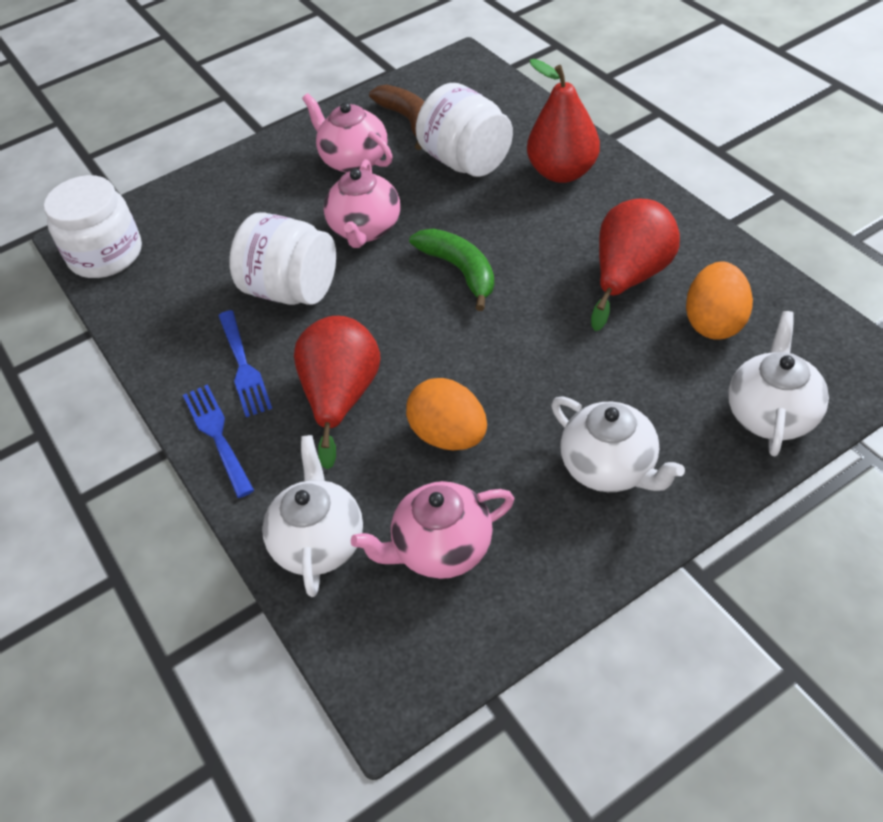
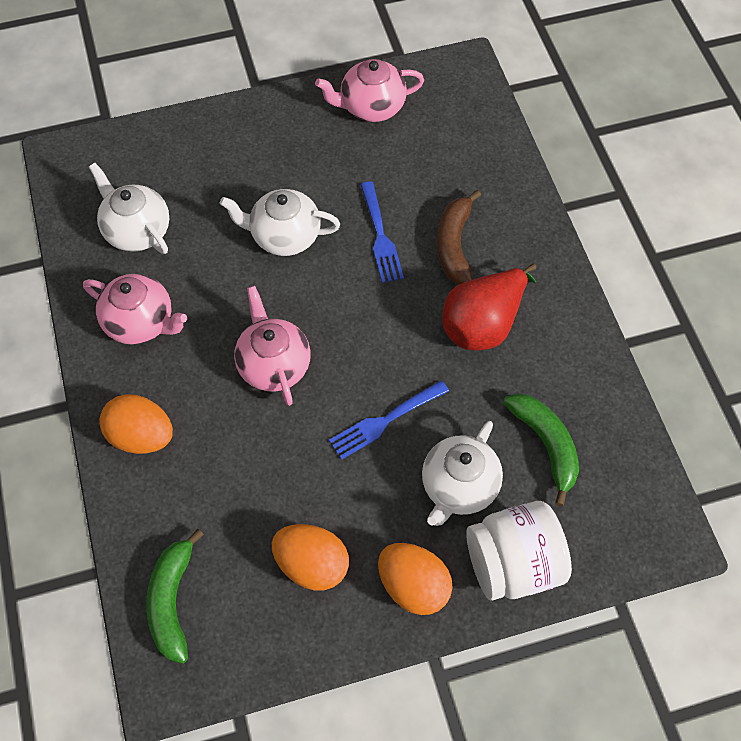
green banana: [409,229,495,311] = 1 -> [146,529,204,664] [503,393,579,507] = 2
orange egg: [406,378,487,450] [686,262,753,340] = 2 -> [99,394,173,454] [272,524,349,591] [378,543,453,615] = 3
red pear: [294,316,381,470] [527,59,600,183] [591,199,680,331] = 3 -> [442,264,537,350] = 1
white jar: [44,175,142,278] [229,212,336,305] [416,83,513,177] = 3 -> [466,501,572,600] = 1

